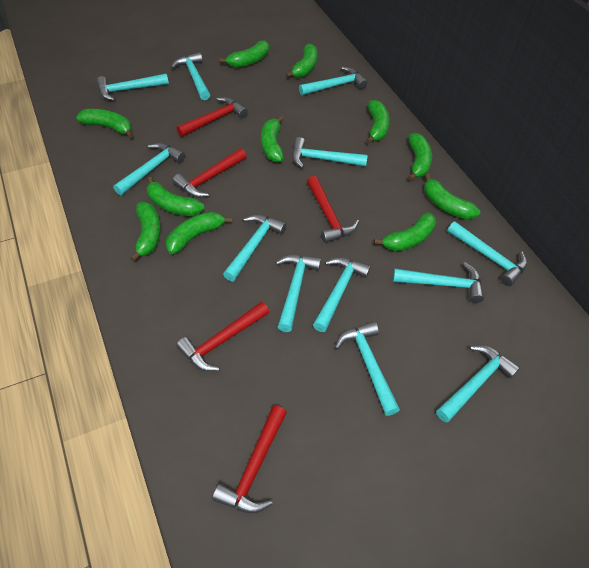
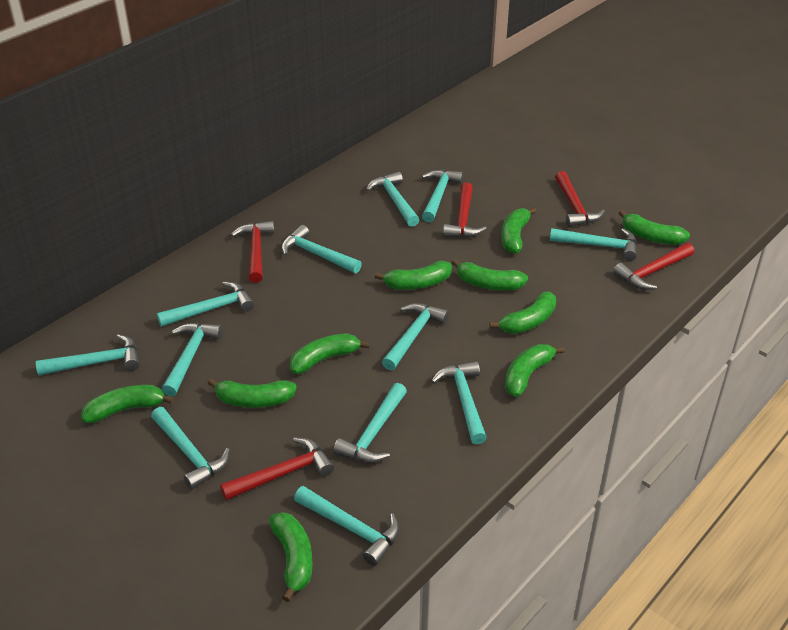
green banana: [76,109,133,138] [130,202,161,262] [147,177,204,216] [166,212,233,254] [220,40,269,68] [261,116,284,162] [286,43,318,78] [366,100,390,144] [374,212,436,251] [408,133,432,181] [424,174,480,220] = 11 -> [81,385,174,423] [208,379,297,408] [269,512,313,602] [290,333,370,374] [375,261,452,290] [451,259,528,290] [490,291,556,334] [501,207,537,254] [505,344,565,397] [619,210,690,245] = 10

